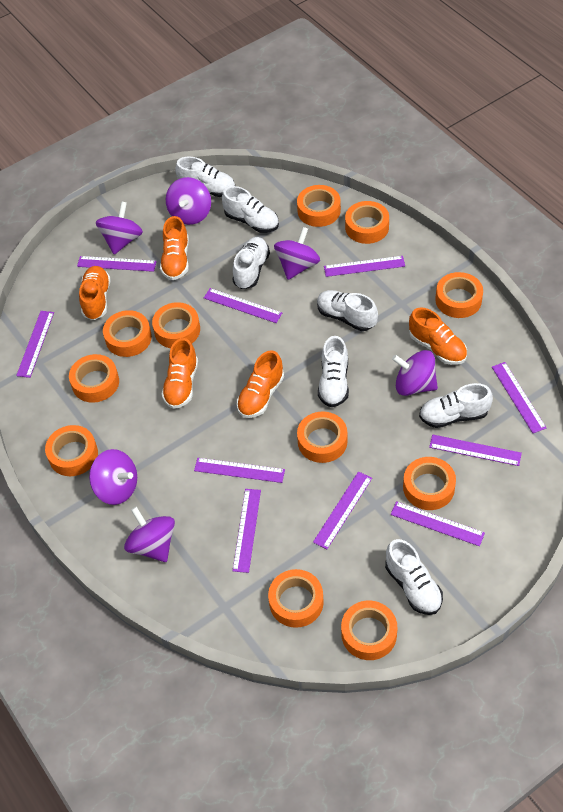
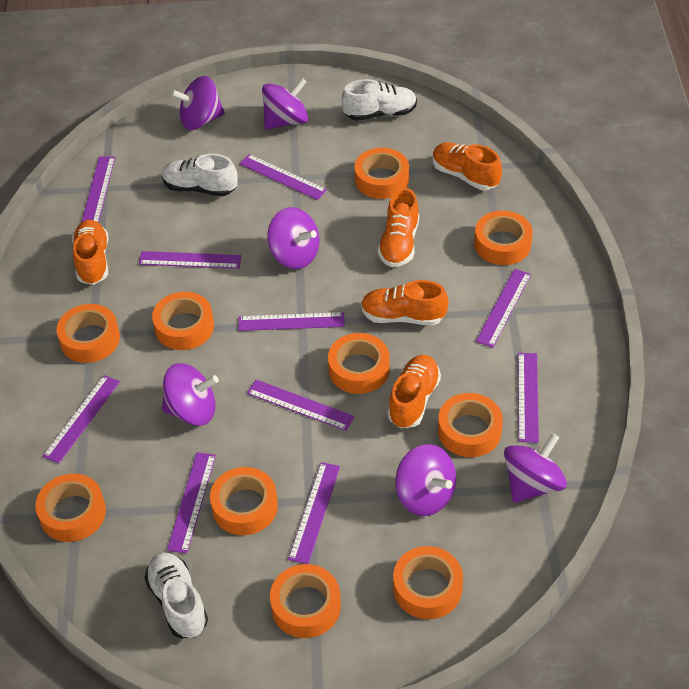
orange tape: [45,425,98,476] [69,354,119,403] [103,310,152,357] [152,302,200,348] [268,569,324,628] [297,185,341,227] [297,411,348,463] [341,601,398,660] [345,201,389,244] [403,457,456,510] [435,272,483,318] = 11 -> [35,474,106,542] [57,304,120,363] [152,292,214,350] [210,467,278,535] [270,564,341,638] [328,333,390,394] [354,148,409,199] [393,546,463,619] [438,393,503,457] [474,211,533,265] = 10
white shoe: [175,157,235,197] [222,186,279,233] [232,237,270,289] [317,290,378,331] [318,336,349,407] [385,539,443,615] [419,383,493,428] = 7 -> [144,552,208,638] [162,154,238,196] [342,79,417,121] = 3

